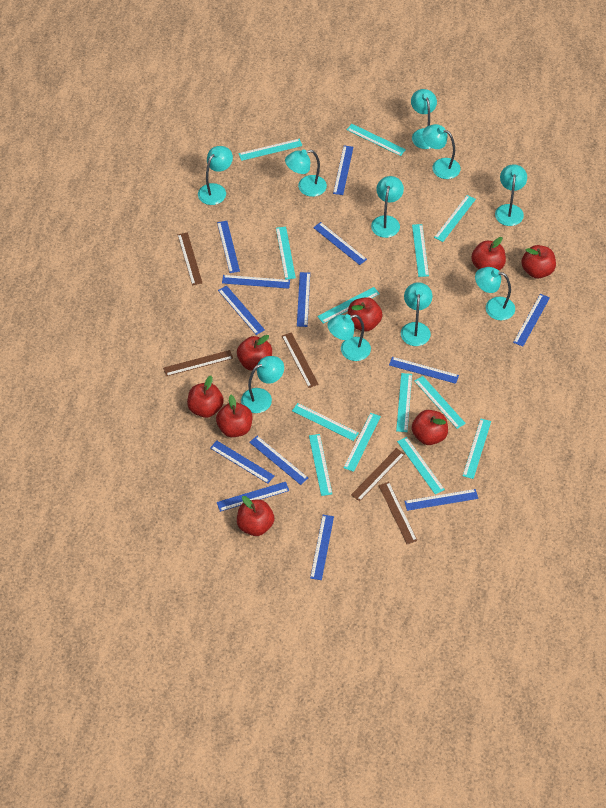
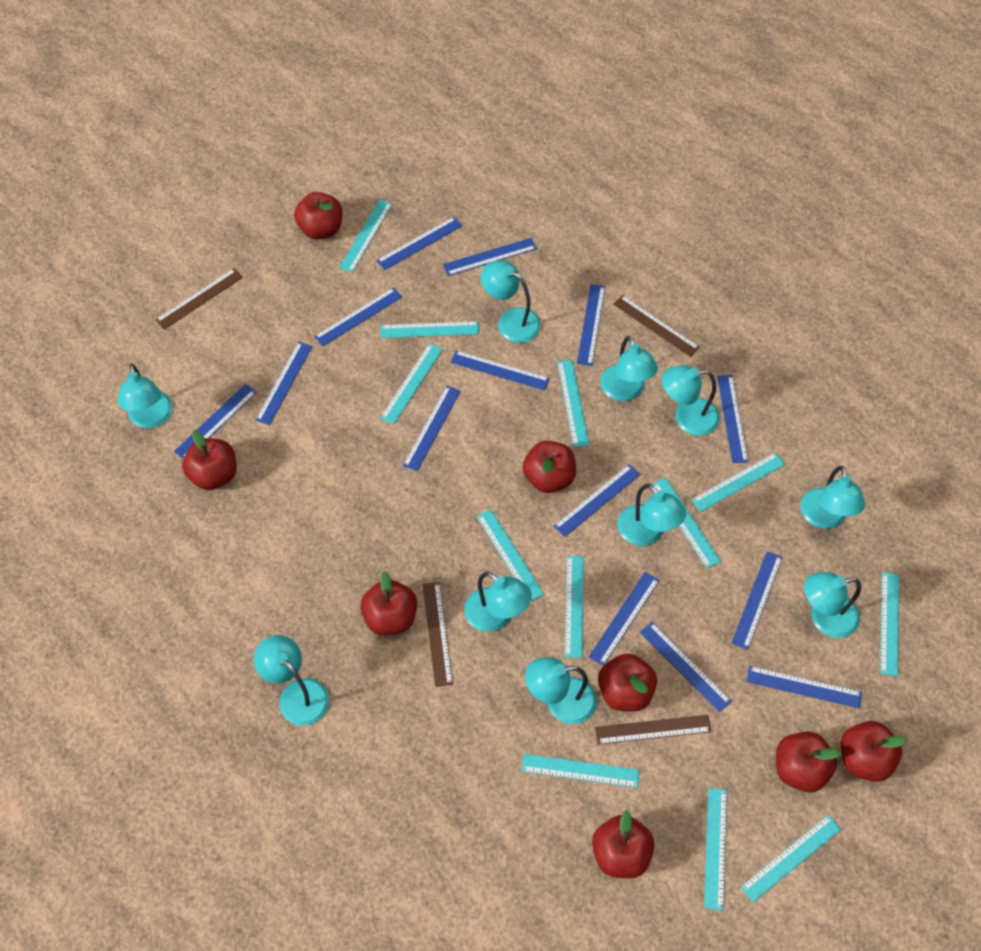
blue ruler: [210,441,275,483] [217,221,240,273] [217,482,289,512] [218,285,265,335] [222,275,290,289] [249,436,308,485] [297,272,310,327] [310,515,334,580] [313,222,367,265] [333,146,353,195] [389,357,459,384] [404,489,478,511] [513,294,550,347] = 13 -> [174,384,257,459] [255,341,312,425] [314,287,402,346] [376,217,462,270] [403,386,461,471] [443,238,537,276] [451,350,550,391] [554,464,640,537] [577,284,606,366] [589,572,660,666] [640,622,732,712] [717,375,749,463] [732,551,783,650] [747,666,862,708] = 14
brown ruler: [163,350,233,376] [178,232,202,285] [282,332,319,388] [351,448,405,501] [378,482,418,544] = 5 -> [155,268,243,329] [423,582,453,687] [595,715,712,745] [613,295,700,357] = 4
turquoise ruler: [238,139,303,161] [276,227,296,280] [292,403,359,441] [309,434,332,496] [317,287,380,324] [344,413,381,472] [347,124,406,156] [396,373,412,432] [397,437,445,495] [412,224,429,277] [414,376,466,429] [434,195,476,242] [463,419,491,479] = 13 -> [339,199,392,273] [380,343,443,424] [381,321,479,338] [477,509,544,601] [522,754,640,788] [557,360,589,447] [565,556,584,658] [652,477,721,568] [691,452,785,512] [704,788,727,910] [740,814,841,902] [880,572,899,676] = 12

